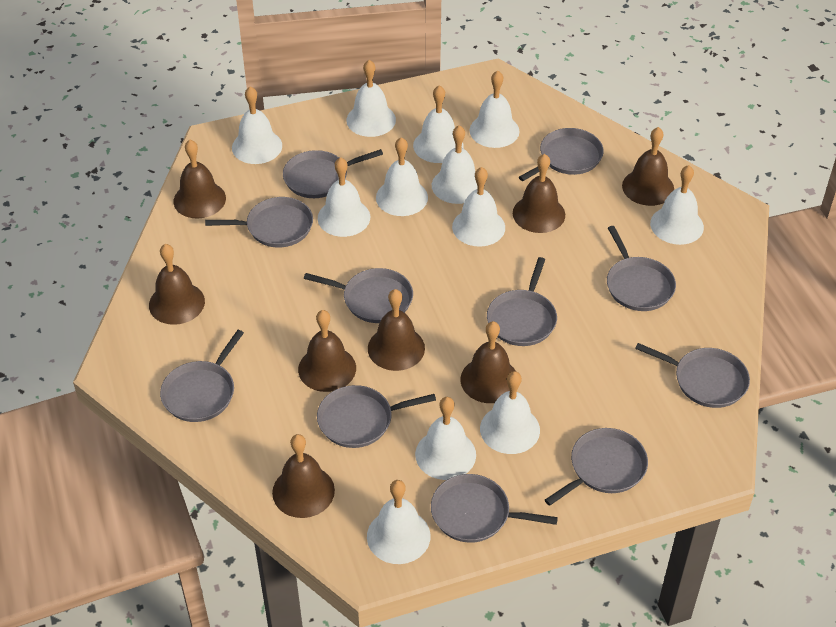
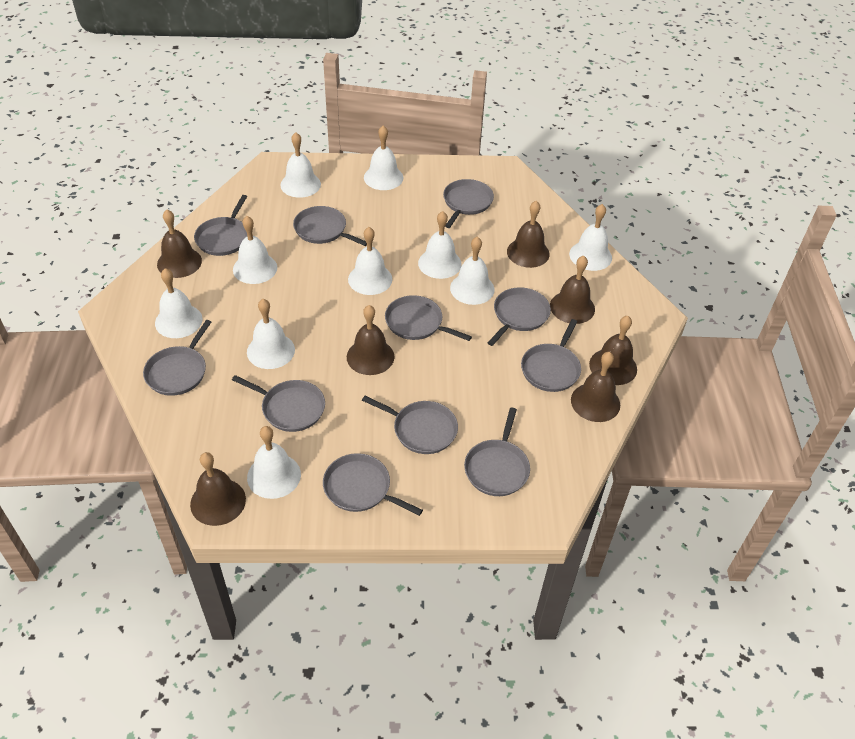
brown bell: [149,244,205,325] [174,140,226,219] [272,434,335,518] [298,310,356,392] [368,289,425,371] [460,321,515,403] [513,154,565,233] [622,127,674,206] = 8 -> [157,210,202,278] [190,452,246,526] [347,305,394,375] [507,201,550,268] [550,256,595,324] [571,352,620,422] [589,316,637,385] = 7
white bell: [232,86,282,164] [318,157,370,237] [346,60,396,137] [367,480,431,564] [376,137,428,216] [413,85,464,163] [415,397,476,480] [432,125,478,204] [452,167,505,247] [469,71,519,148] [480,371,540,454] [650,165,704,245] = 12 -> [155,268,203,338] [233,216,277,284] [247,299,295,369] [247,426,301,499] [281,132,321,198] [348,227,392,295] [364,126,403,190] [418,211,462,279] [450,237,494,305] [569,204,612,271] = 10

